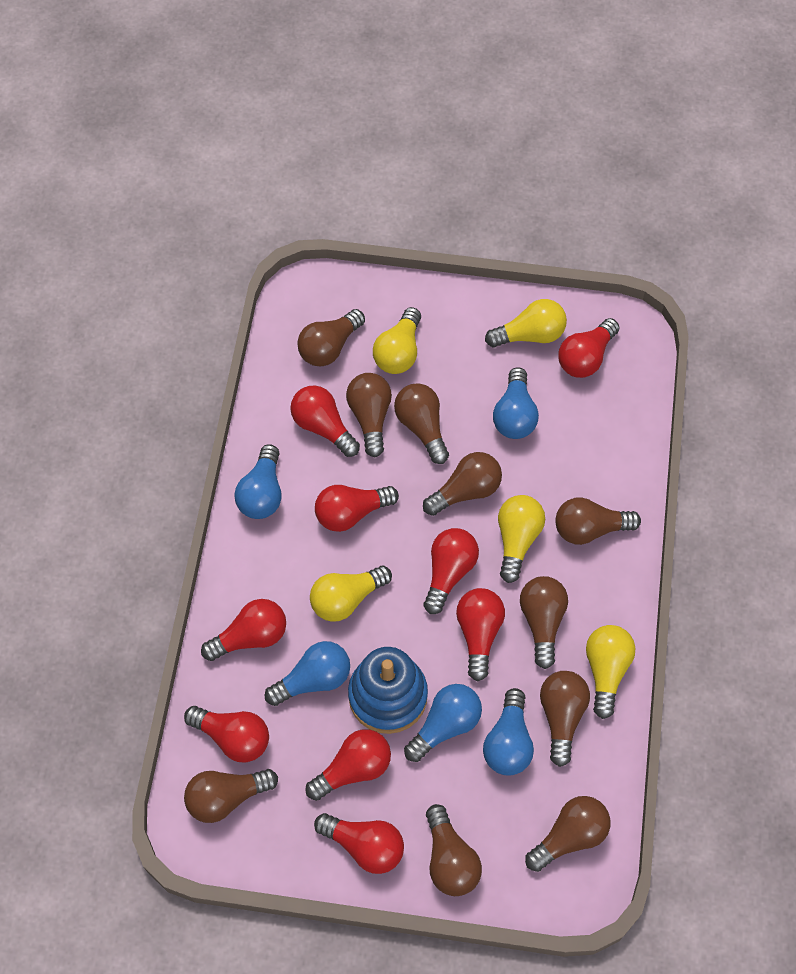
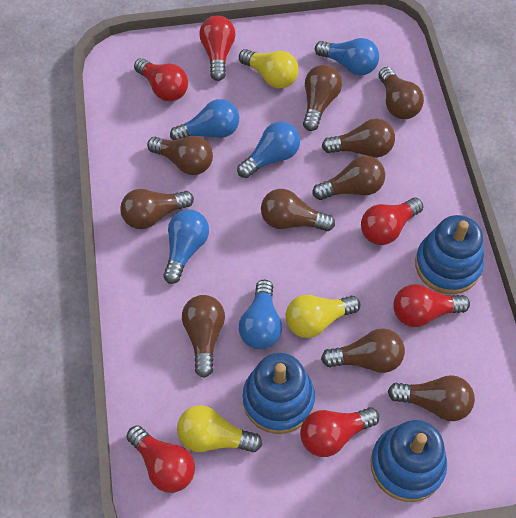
blue stacking toy: [348,647,428,734] = 1 -> [243,353,315,434] [371,420,447,502] [415,215,484,294] = 3
red light bulb: [184,706,269,762] [201,599,286,661] [290,385,360,457] [305,729,391,801] [314,813,404,874] [315,485,399,532] [424,528,479,614] [456,588,505,681] [558,318,620,378] = 9 -> [126,425,195,493] [134,58,188,102] [199,15,236,81] [300,407,379,457] [361,197,423,245] [393,284,470,327] = 6
yellow light bulb: [310,566,392,622] [373,307,421,374] [485,299,567,347] [498,495,545,583] [586,625,635,719] = 5 -> [177,405,262,452] [239,49,299,88] [286,295,360,338] = 3

